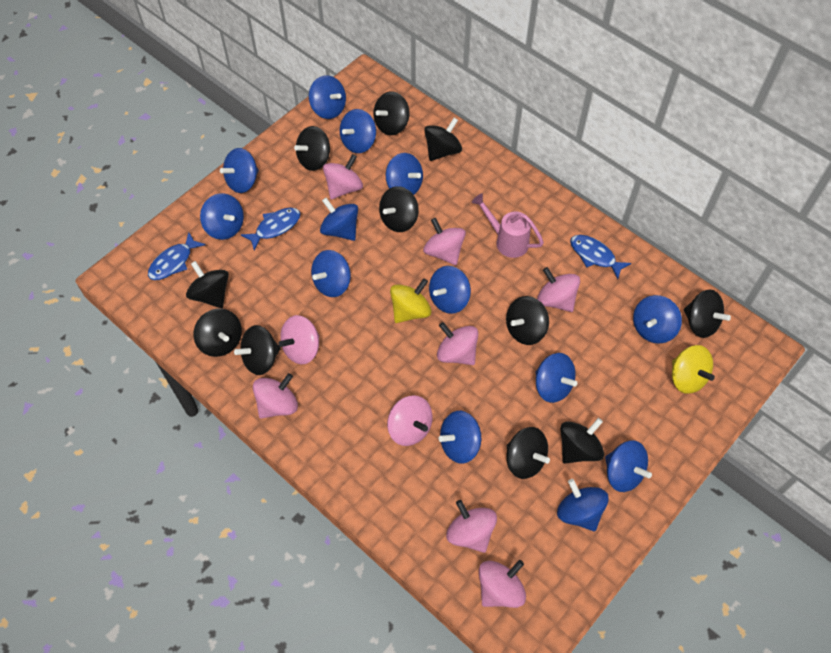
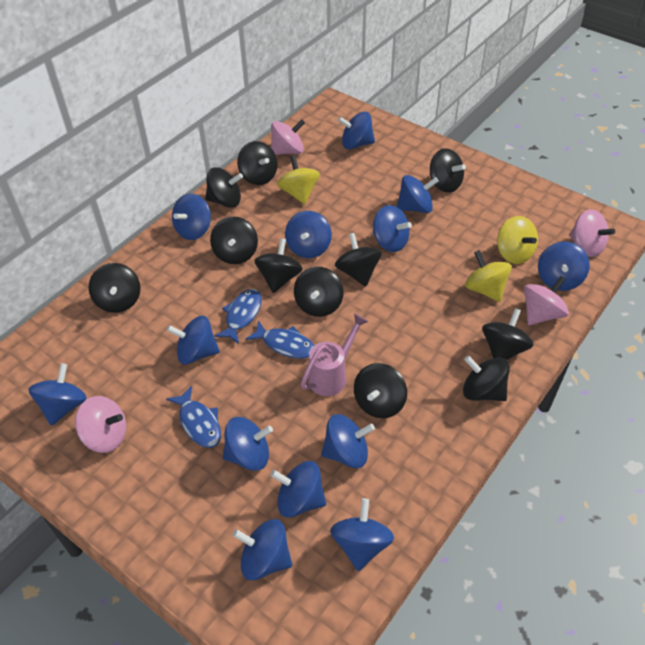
pink spinning top: [253,373,298,419] [278,315,319,364] [323,154,363,199] [387,395,433,446] [423,218,466,265] [437,322,478,365] [446,500,497,553] [479,560,526,608] [537,267,580,312] = 9 -> [75,396,126,453] [271,119,305,155] [524,276,569,325] [569,209,615,257] = 4
yellow spinning top: [390,278,431,323] [672,345,715,394] = 2 -> [277,155,320,204] [465,250,512,302] [497,216,538,264] = 3

